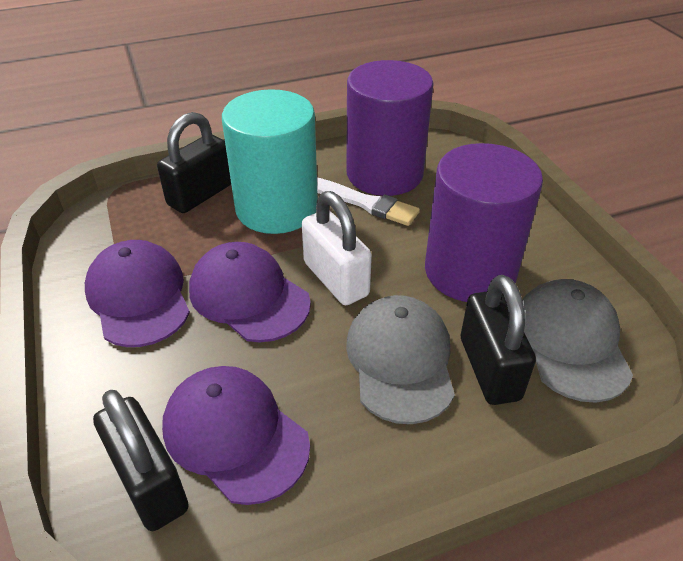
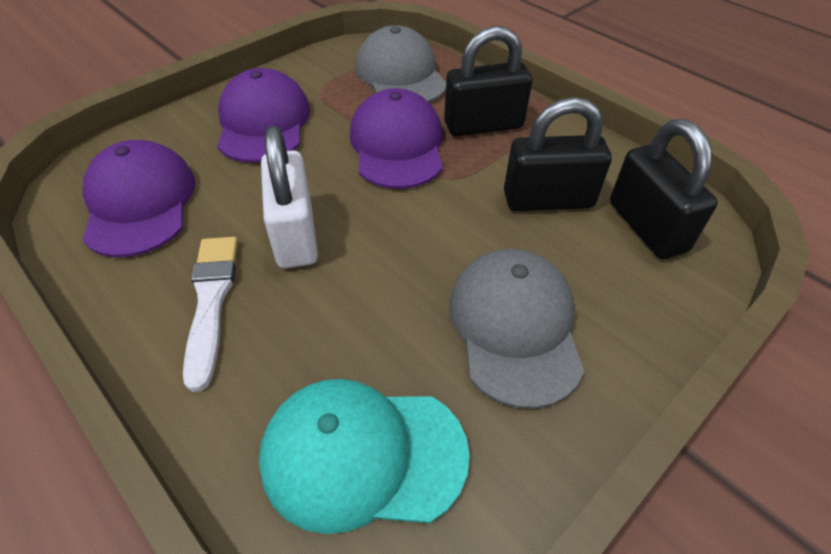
purple cylinder: [346,60,434,196] [425,143,543,302] = 2 -> none = 0
turquoise cap: none = 0 -> [259,379,470,534] = 1
turquoise cylinder: [222,89,318,234] = 1 -> none = 0

